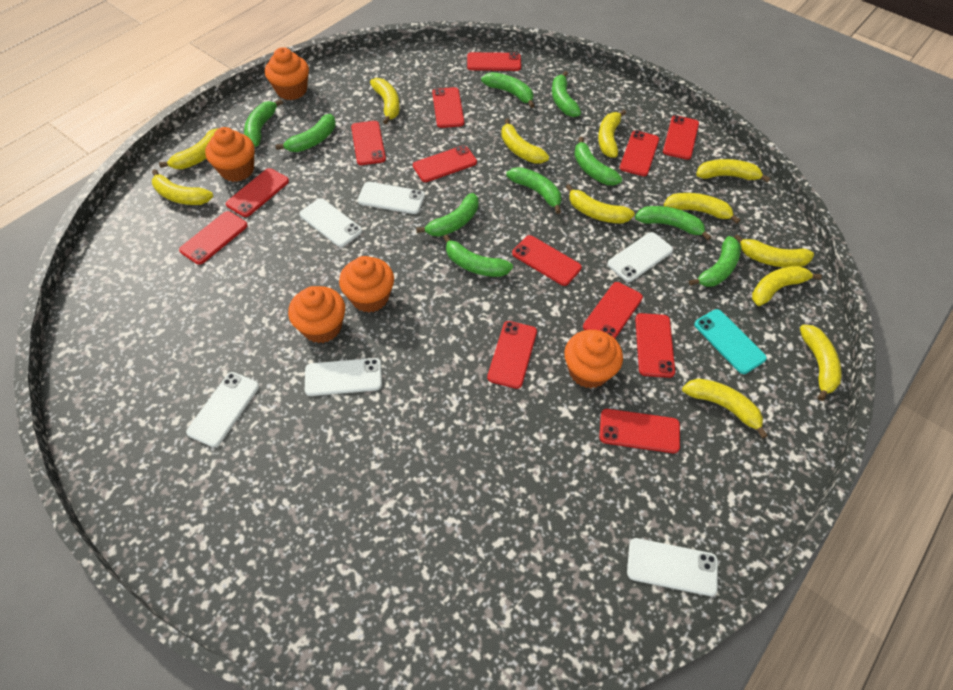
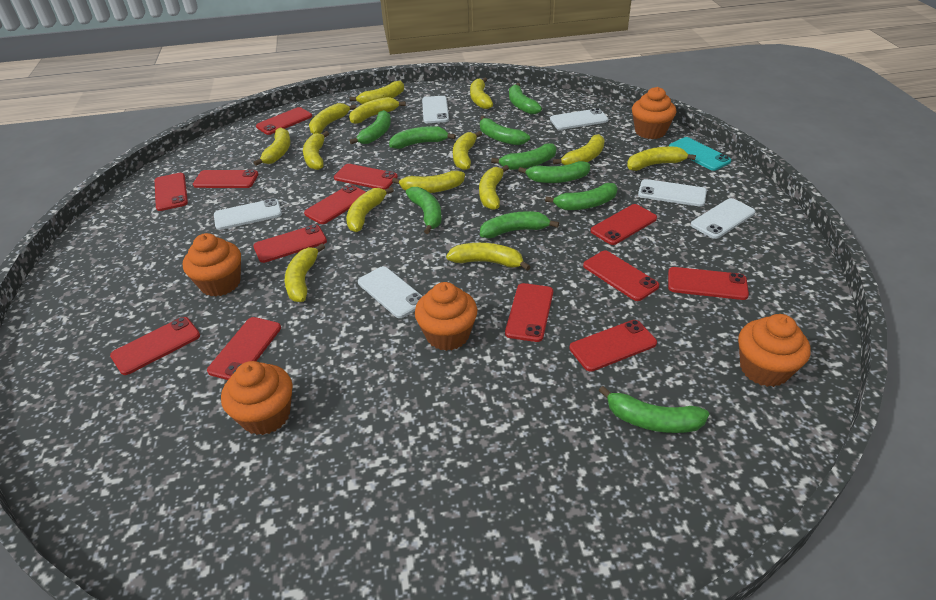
yellow banana: [152,169,213,205] [159,128,218,169] [370,78,400,124] [501,118,549,164] [566,184,635,223] [598,110,626,158] [664,193,740,224] [682,379,768,439] [696,159,770,183] [734,234,814,267] [752,266,822,306] [800,325,842,401] = 12 -> [254,127,291,166] [285,243,325,302] [303,131,329,170] [309,103,356,134] [346,187,394,232] [349,97,406,124] [350,81,404,104] [392,171,465,193] [446,243,531,271] [453,131,482,170] [470,77,493,109] [479,165,509,210] [553,134,605,165] [627,147,696,171] = 14

